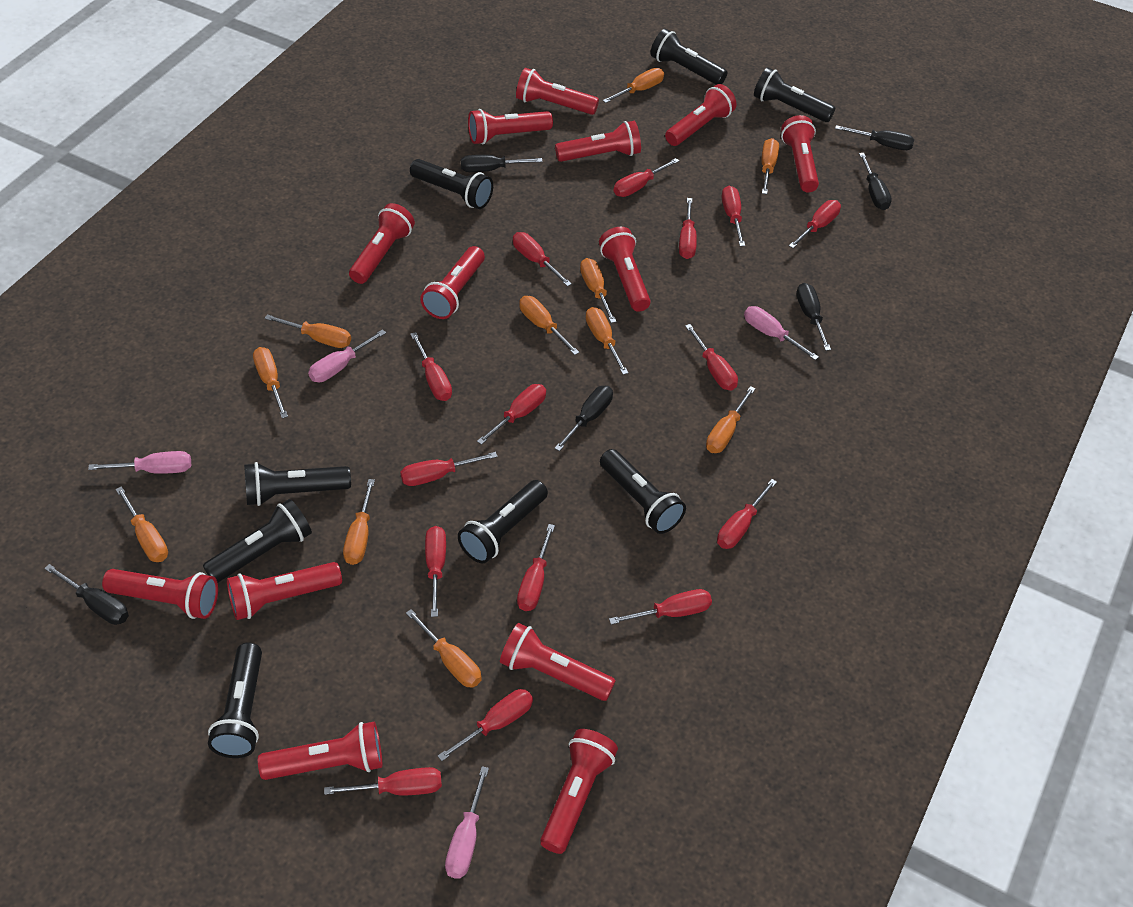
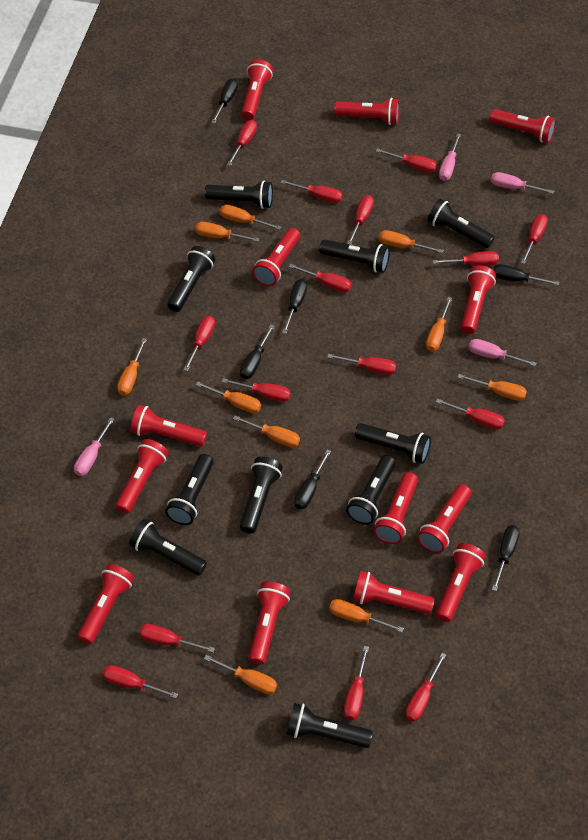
black flashlight: [203,499,312,583] [208,642,262,758] [244,462,351,506] [410,159,493,209] [458,480,548,563] [600,449,686,534] [651,29,727,85] [754,67,835,122] = 8 -> [129,519,207,576] [165,454,214,525] [167,246,215,312] [205,181,273,209] [240,457,283,534] [286,703,373,748] [319,240,390,273] [346,455,396,525] [354,423,431,464] [427,199,495,248] = 10
orange screwdriver: [116,486,168,562] [253,347,288,418] [265,314,351,348] [343,479,375,565] [406,609,482,688] [519,296,579,355] [580,258,617,323] [586,307,628,375] [602,68,664,103] [706,386,756,453] [762,138,779,194] = 11 -> [117,338,147,395] [195,222,260,242] [196,382,261,413] [204,655,277,694] [220,205,281,230] [233,415,300,447] [329,599,404,632] [379,230,443,253] [426,297,452,351] [457,374,527,401] = 10

